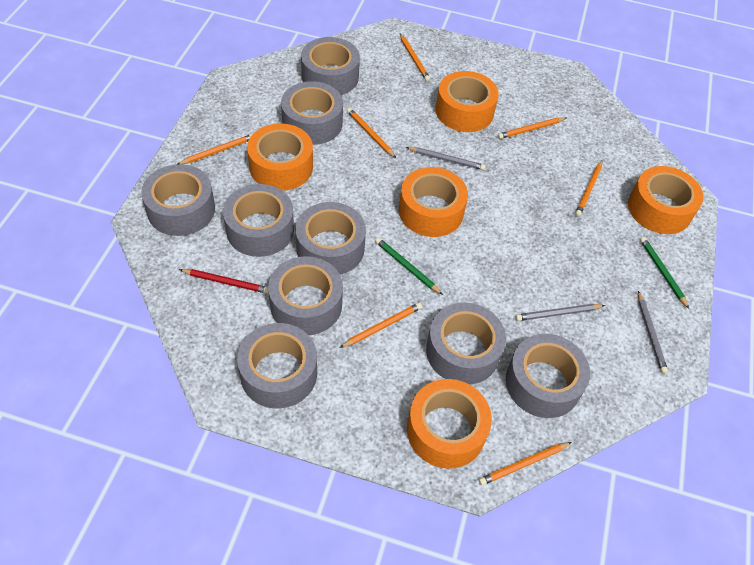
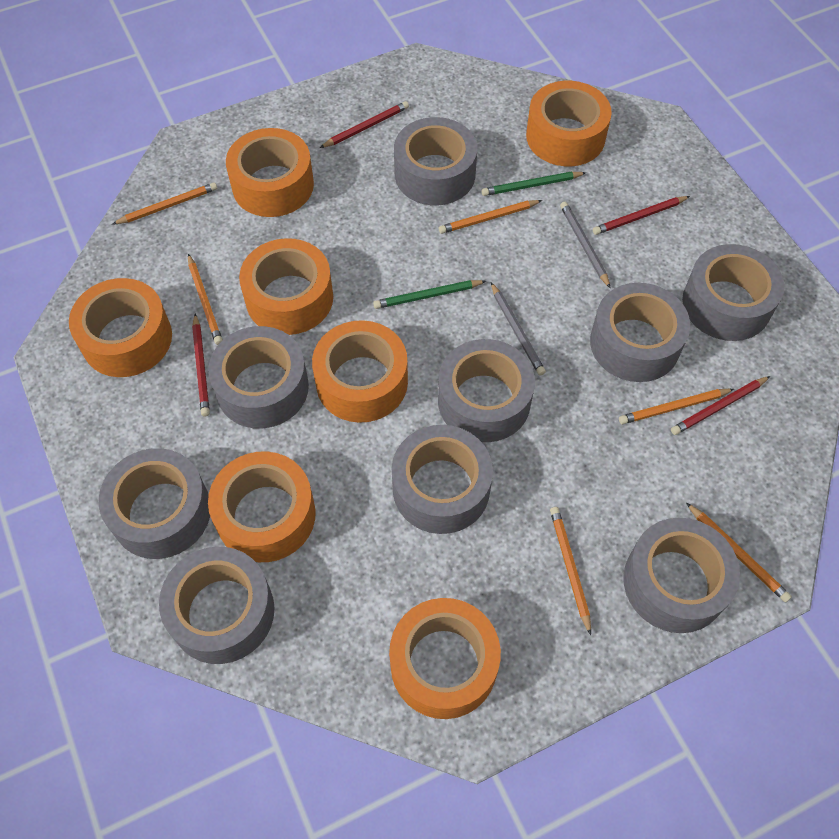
grey pencil: [406,147,486,170] [515,304,605,321] [638,291,668,374] = 3 -> [491,282,546,376] [560,202,610,288] = 2
orange pencil: [178,134,253,164] [340,303,422,348] [347,108,396,158] [400,34,430,81] [479,442,572,486] [498,117,566,139] [575,160,602,217] = 7 -> [113,182,217,224] [188,254,223,345] [439,200,542,234] [550,507,591,635] [619,389,734,424] [686,503,792,602] = 6
orange tape: [247,123,313,191] [399,167,468,237] [407,379,492,469] [436,71,499,132] [628,166,703,234] = 5 -> [69,278,172,377] [208,452,316,562] [226,128,314,217] [239,238,333,335] [312,320,408,423] [389,598,501,719] [526,81,612,166] = 7
red pencil: [179,269,269,294] = 1 -> [192,314,210,416] [320,101,409,148] [593,196,690,235] [671,376,770,435] = 4

